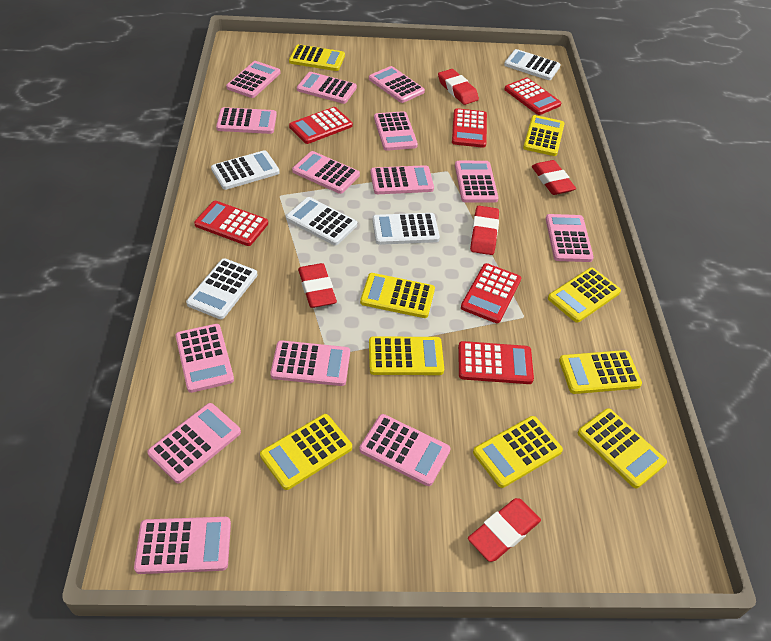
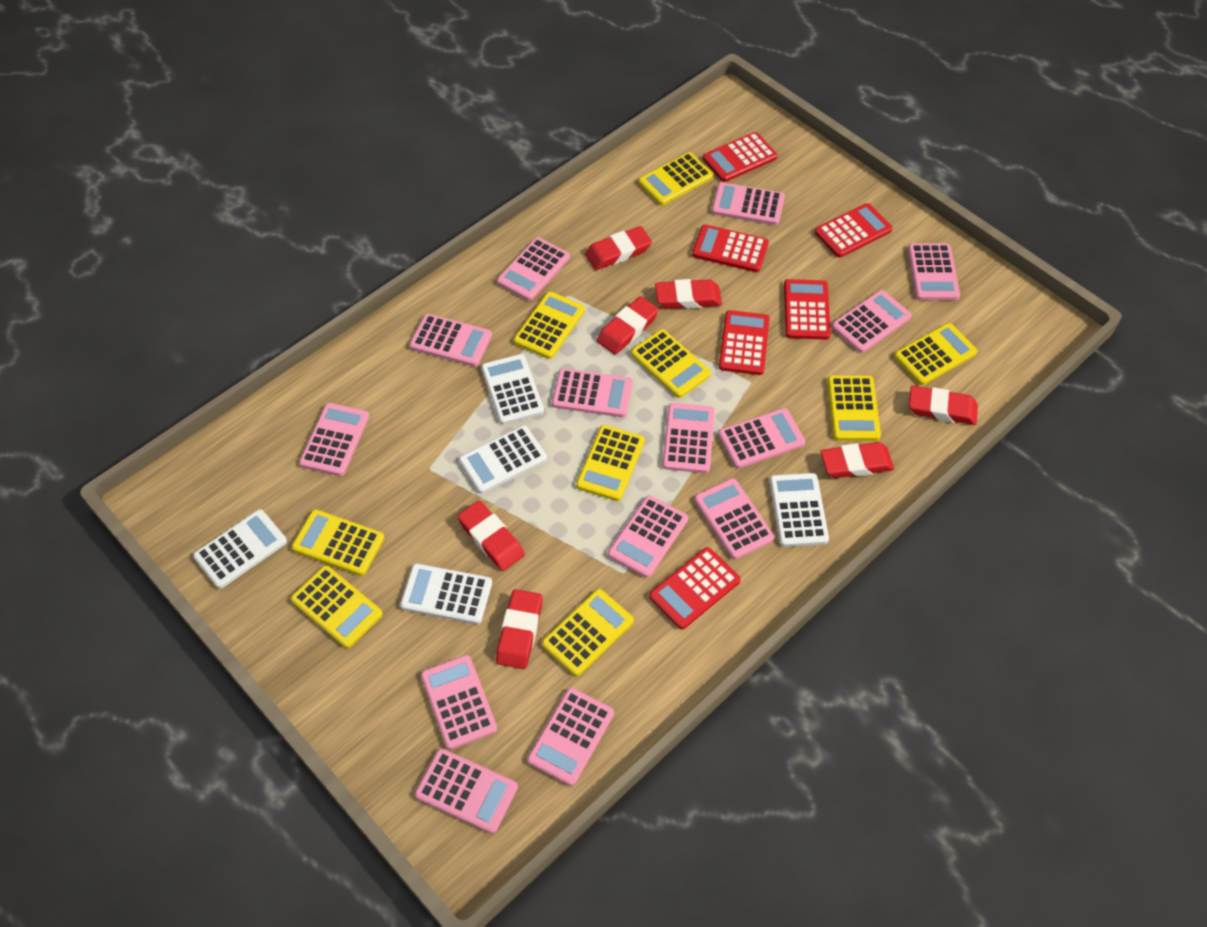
red eraser: [298,263,337,308] [438,69,479,105] [468,498,541,562] [470,206,499,255] [532,160,576,195] = 5 -> [457,501,525,571] [496,589,542,669] [585,226,652,270] [597,296,659,355] [655,279,722,309] [821,442,894,478] [909,386,978,425] = 7

